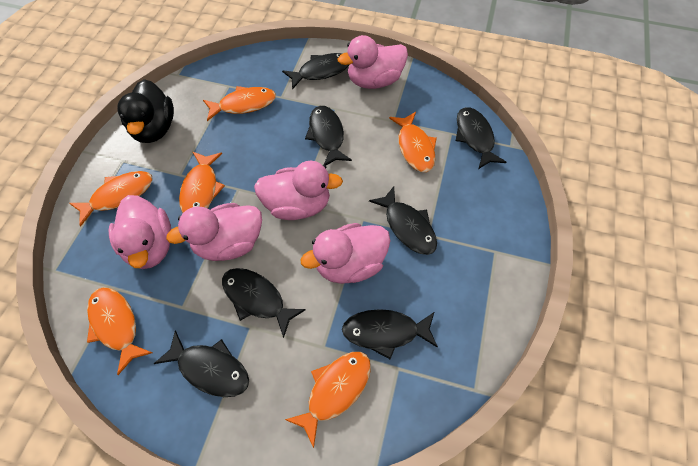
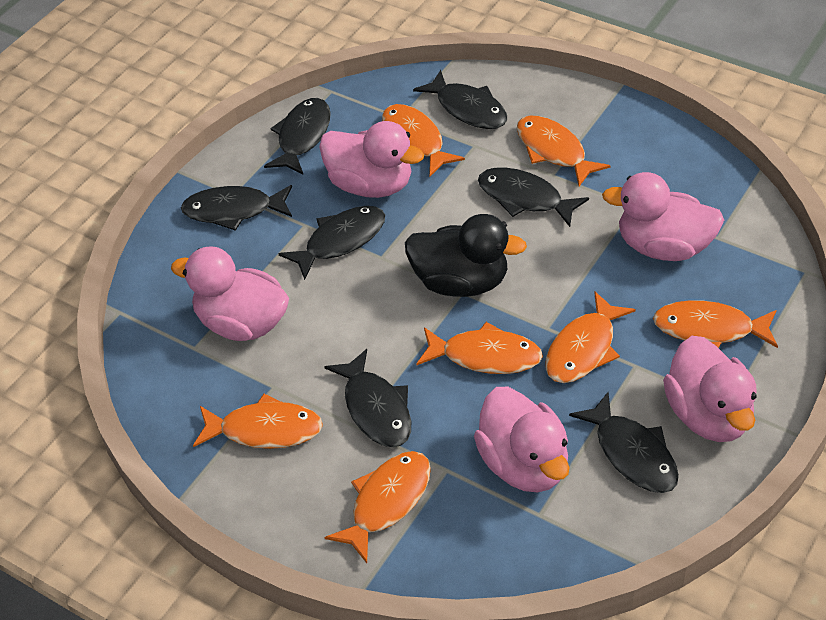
orange fish: [69,171,153,227] [87,287,152,375] [179,152,225,213] [203,86,276,121] [285,351,371,448] [389,112,437,172] = 6 -> [193,394,323,449] [324,451,431,563] [382,104,465,176] [417,322,543,374] [517,116,610,186] [545,292,636,383] [653,300,778,348] = 7

